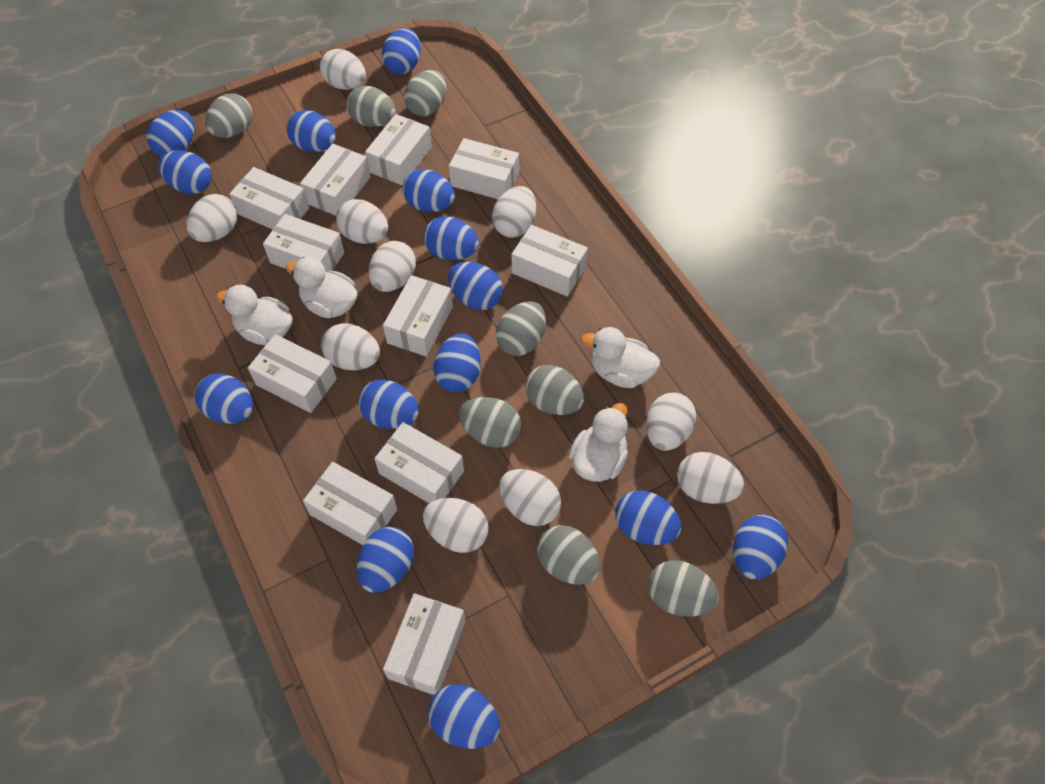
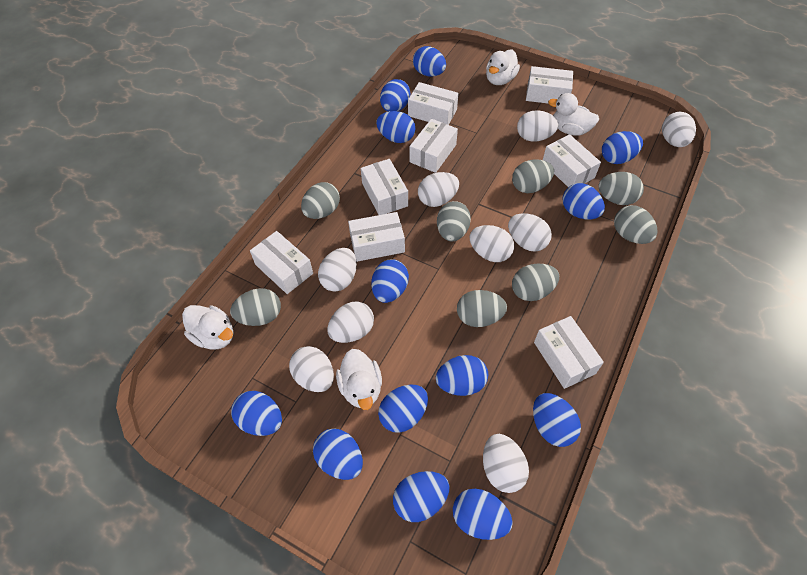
blue egg: [147,110,194,156] [158,150,212,194] [195,373,253,424] [286,110,336,152] [357,527,414,593] [358,380,419,429] [382,28,421,74] [402,169,455,212] [424,216,479,260] [428,684,500,749] [434,333,481,392] [448,262,503,310] [615,490,682,545] [733,515,788,580] = 14 -> [231,391,282,436] [313,428,363,480] [371,259,409,303] [376,111,415,143] [378,385,428,433] [380,79,410,112] [393,471,449,522] [413,46,446,77] [436,355,488,396] [453,489,513,540] [533,393,581,447] [562,183,605,219] [602,131,643,164] = 13
white box: [229,167,309,230] [248,334,337,413] [263,214,344,272] [300,144,371,216] [303,462,397,545] [365,114,432,186] [374,422,464,503] [383,275,453,357] [383,593,466,695] [449,138,519,199] [511,225,588,297] = 11 -> [250,231,313,294] [348,212,405,262] [361,159,408,215] [408,82,459,125] [410,119,458,173] [526,66,573,104] [534,316,604,389] [543,134,601,187] = 8
white egg: [187,194,238,242] [320,49,366,90] [321,323,380,370] [336,199,388,244] [369,241,416,292] [423,498,489,553] [492,186,536,238] [499,469,561,526] [646,392,696,451] [677,452,744,504] = 10 -> [289,346,334,392] [318,248,357,292] [327,302,374,343] [418,172,459,207] [469,225,514,262] [483,434,529,493] [508,213,552,252] [517,110,558,142] [662,112,696,147] = 9

